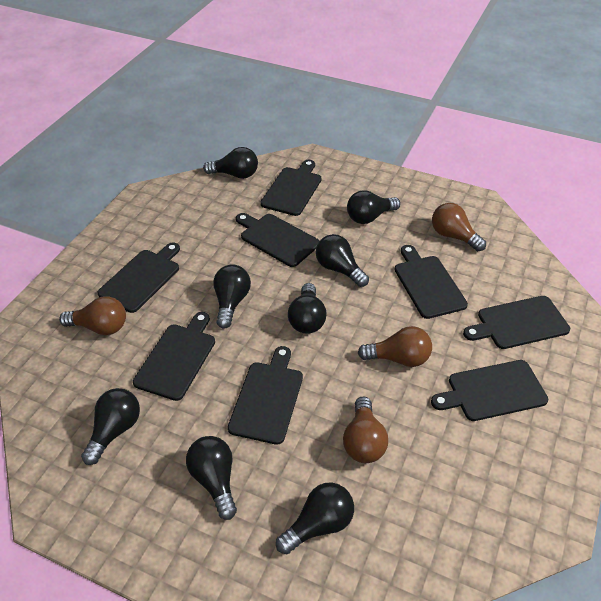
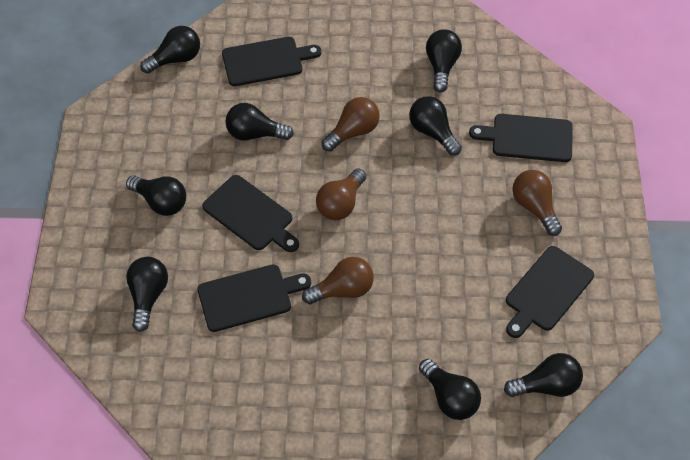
black cutting board: [97,243,180,313] [133,312,215,401] [228,346,303,445] [236,213,319,267] [260,159,322,216] [395,245,468,319] [431,360,548,421] [463,296,570,349] = 8 -> [197,264,311,332] [202,175,299,252] [222,37,321,86] [469,114,573,162] [506,246,594,338] = 5

